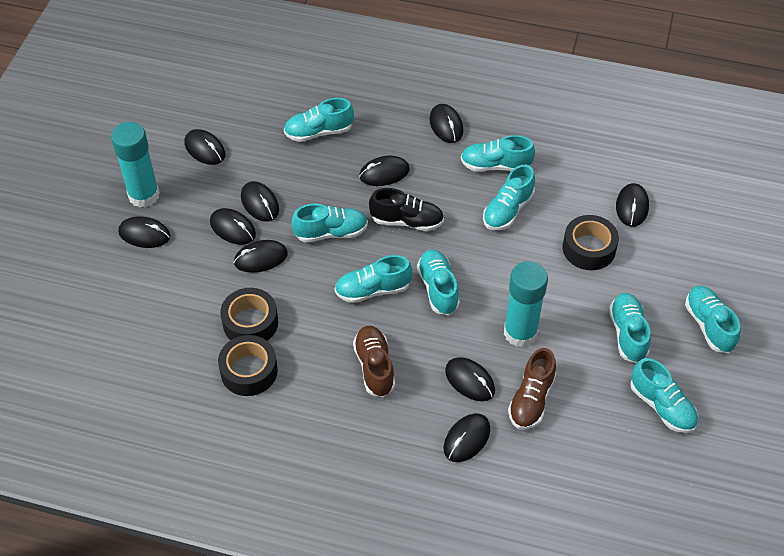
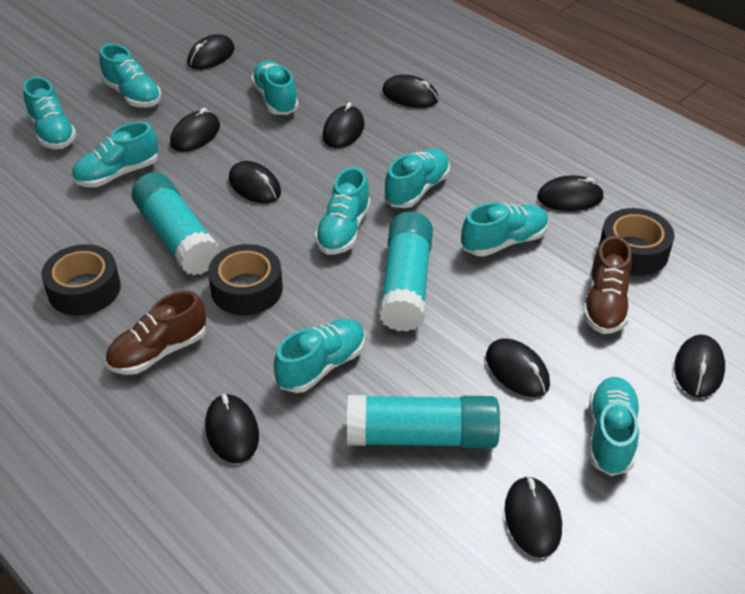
black shoe: [369,188,444,231] = 1 -> none = 0
turquoise glue stick: [111,122,160,208] [504,261,548,347] = 2 -> [132,172,220,275] [347,395,500,448] [379,211,433,332] = 3

